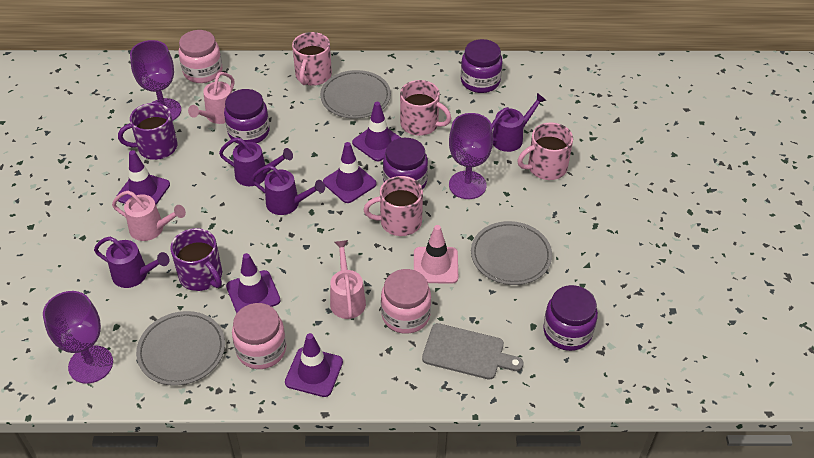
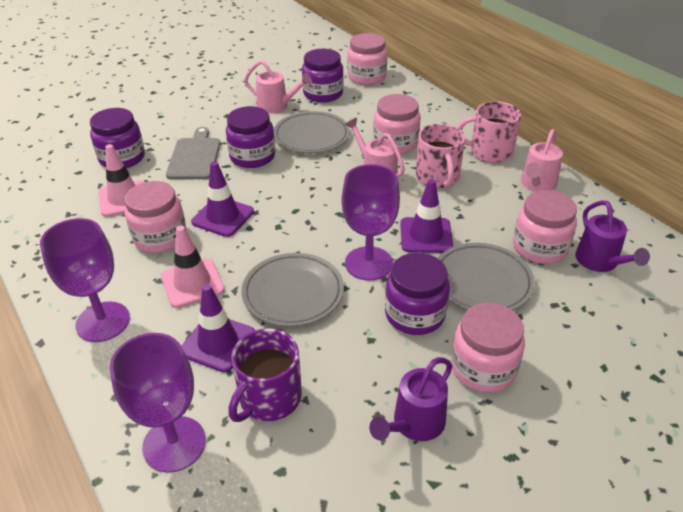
pink jar: [179,30,222,83] [232,303,286,369] [381,269,431,334] = 3 -> [125,181,186,253] [347,33,387,85] [373,94,420,154] [451,303,525,392] [513,190,577,264] = 5
pink mug: [292,32,332,86] [364,176,423,236] [400,80,451,136] [518,123,573,180] = 4 -> [416,124,465,188] [457,101,521,163] = 2
pink traffic cone: [414,225,458,284] = 1 -> [99,144,145,217] [161,226,225,308] = 2
purple mug: [118,103,177,160] [170,228,222,291] = 2 -> [228,329,302,422] = 1
purple traffic cone: [116,150,170,205] [226,253,281,313] [285,333,343,397] [323,142,377,203] [352,102,401,161] = 5 -> [181,284,255,372] [191,161,254,237] [400,179,453,253] = 3
purple watering can: [94,236,169,288] [219,137,293,186] [251,165,325,215] [492,93,547,152] = 4 -> [369,357,452,441] [575,200,650,272] = 2

